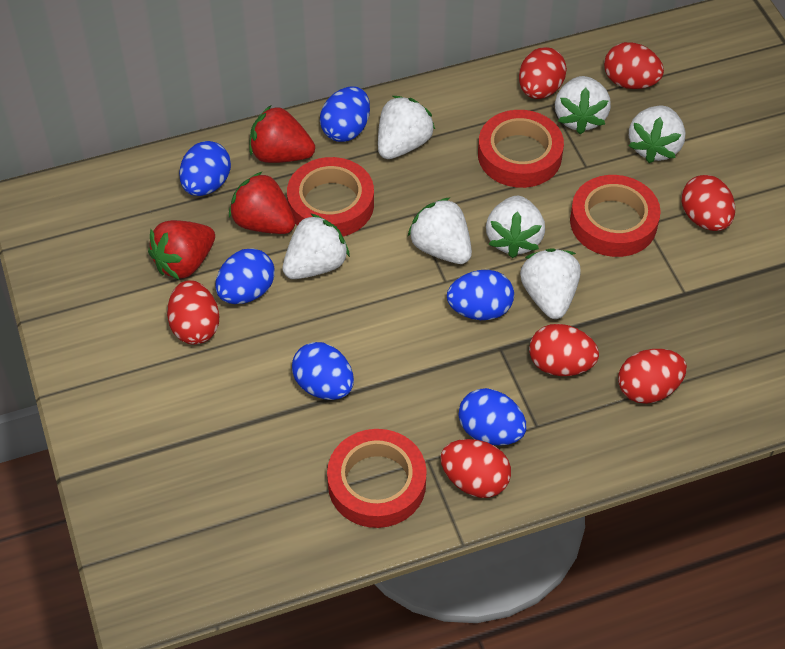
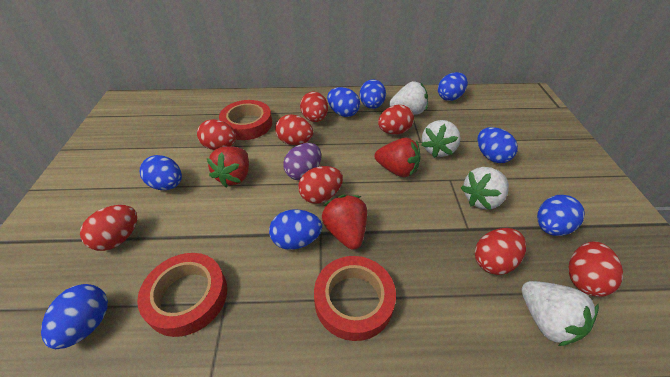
blue egg: [179,141,231,196] [215,248,275,304] [292,342,354,400] [320,86,370,142] [447,270,514,320] [459,388,526,446] = 6 -> [41,284,108,349] [140,155,182,190] [269,210,322,250] [327,87,360,117] [360,79,386,109] [438,72,468,101] [477,127,518,163] [537,195,585,236] = 8
purple egg: none = 0 -> [283,143,321,180] = 1
red egg: [167,280,219,344] [440,439,511,498] [519,47,567,99] [529,324,599,376] [604,42,664,89] [618,349,687,404] [681,175,735,231] = 7 -> [80,205,137,251] [197,119,236,150] [275,114,313,145] [298,166,343,204] [300,92,328,122] [378,105,414,135] [475,228,526,275] [568,242,623,297] = 8
red tape: [287,157,374,237] [327,429,427,528] [478,110,564,188] [570,175,661,257] = 4 -> [137,253,227,337] [219,100,272,140] [314,256,396,341] = 3
white strawberry: [282,213,350,279] [378,96,435,159] [408,197,472,264] [486,196,545,258] [520,248,581,319] [555,76,611,134] [629,105,685,163] = 7 -> [389,81,428,115] [421,120,461,158] [461,167,509,210] [521,281,599,346] = 4

